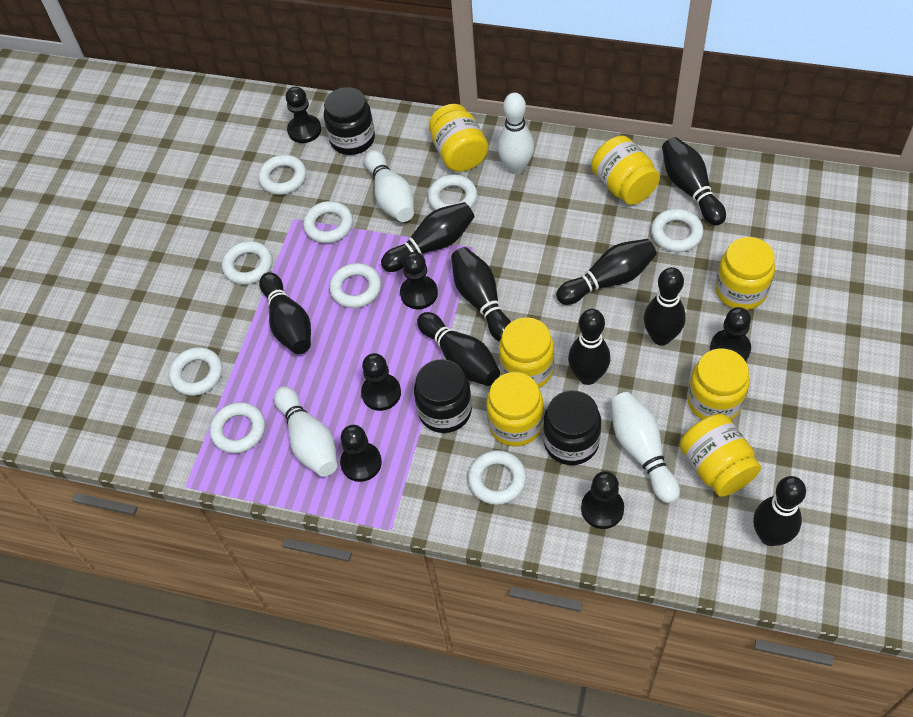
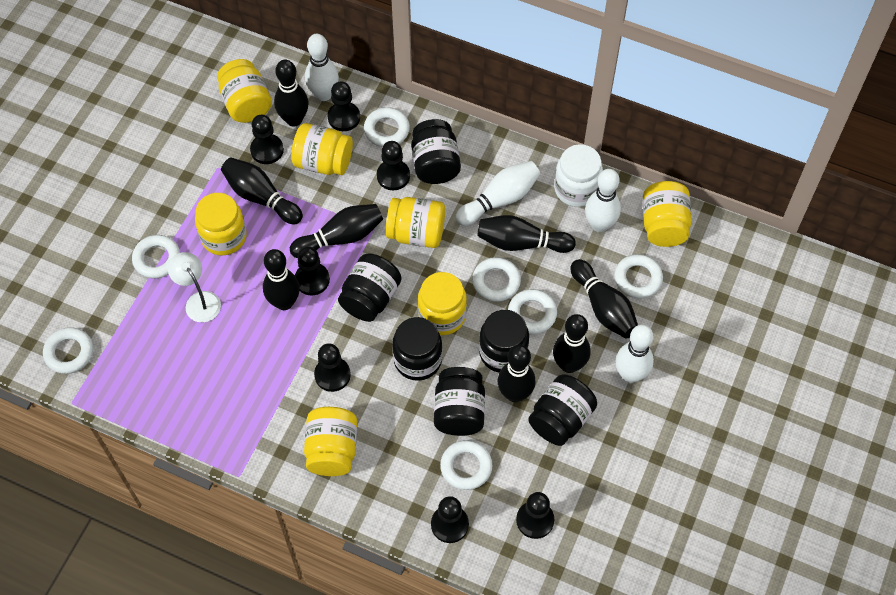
black bowling pin: [259,272,311,354] [381,202,475,272] [417,312,500,386] [451,247,511,342] [556,239,657,305] [568,309,610,385] [644,267,686,345] [662,137,726,226] [754,476,806,546] = 9 -> [221,157,303,224] [263,249,300,310] [274,60,309,126] [290,204,383,258] [477,215,576,253] [498,345,535,402] [553,314,590,373] [570,259,638,338] = 8
black jar: [324,87,375,155] [414,359,472,433] [543,390,601,465] = 3 -> [338,254,401,322] [392,317,442,381] [411,119,461,184] [434,367,485,436] [479,310,529,373] [528,375,597,446] = 6
black pawn: [286,87,321,143] [340,425,382,482] [361,353,401,411] [400,252,438,309] [581,471,624,529] [710,307,751,361] = 6 -> [250,115,284,164] [295,246,330,295] [314,343,351,392] [328,82,360,131] [377,141,410,190] [431,496,469,543] [516,492,554,539] = 7
white jar: none = 0 -> [554,144,603,207] = 1
white lamp: none = 0 -> [168,252,221,322] = 1
white ring: [169,347,223,396] [210,402,265,454] [222,241,272,285] [258,155,306,195] [303,201,353,243] [329,263,381,308] [428,174,477,210] [468,450,527,505] [651,209,704,252] = 9 -> [43,327,93,374] [132,235,180,278] [364,107,410,147] [440,440,492,490] [472,257,521,302] [508,289,557,334] [614,254,663,298] = 7

